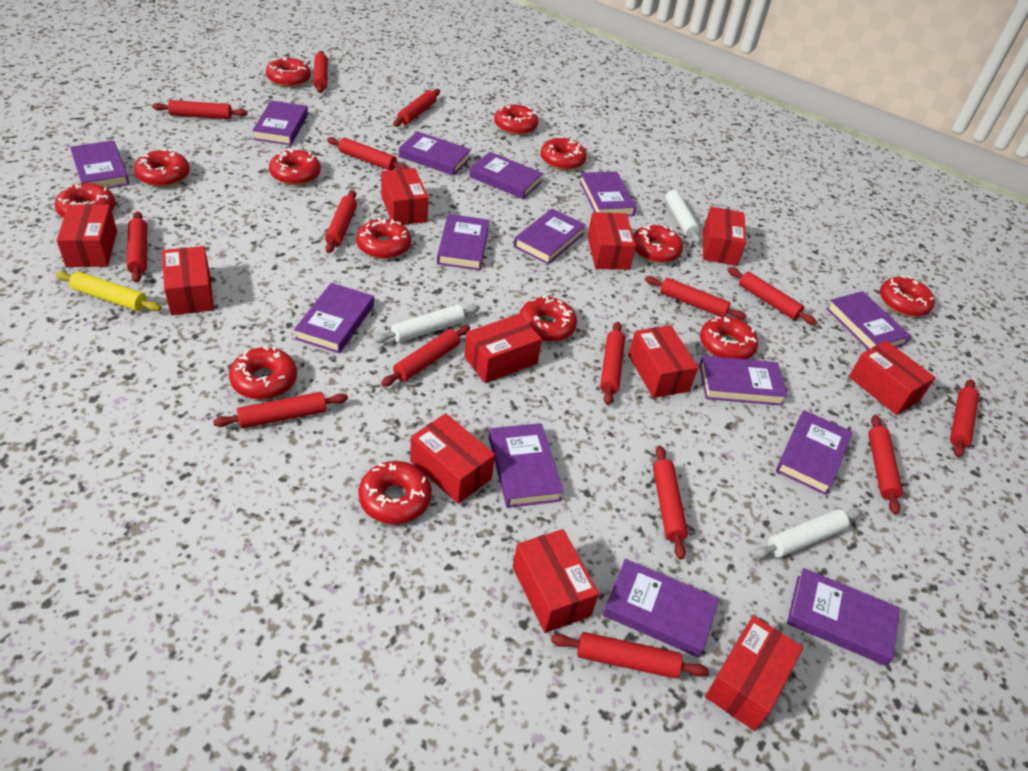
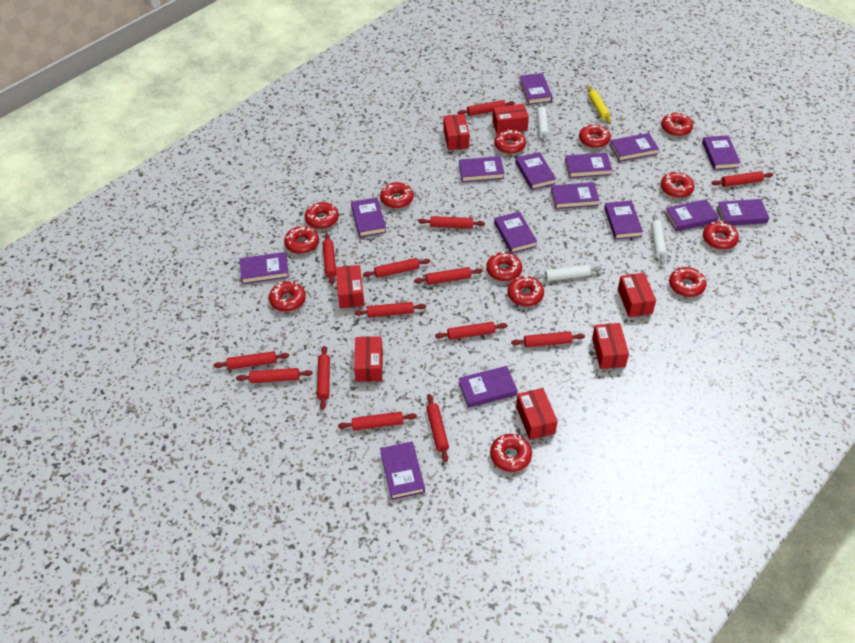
purple book: [70,140,130,189] [252,101,308,145] [294,283,374,353] [399,131,471,176] [437,214,489,270] [469,152,543,199] [489,423,564,508] [514,208,586,264] [579,171,636,216] [603,559,719,658] [699,356,788,406] [776,410,852,495] [787,568,900,666] [826,291,911,350] = 14 -> [240,252,289,284] [351,197,386,237] [380,441,425,500] [458,366,518,408] [459,156,505,182] [494,211,537,254] [516,152,556,190] [519,73,552,105] [551,182,600,209] [565,153,612,178] [604,201,643,240] [610,133,659,162] [665,199,719,232] [702,135,741,170] [716,199,769,226] = 15
red box: [57,204,117,267] [162,246,214,315] [381,168,428,225] [410,413,495,504] [464,314,542,383] [513,529,599,633] [587,212,636,270] [628,325,698,398] [703,207,746,266] [705,616,803,731] [849,340,935,415] = 11 -> [336,265,365,309] [354,336,383,382] [443,114,470,150] [492,104,529,134] [516,388,558,440] [592,323,629,369] [618,273,656,317] = 7
red rolling pin: [127,211,147,283] [152,100,248,119] [213,392,348,428] [313,51,328,93] [325,190,357,253] [327,137,409,170] [381,325,470,387] [393,89,440,127] [551,632,709,679] [600,322,625,405] [645,276,747,320] [653,445,688,559] [728,267,817,325] [868,415,903,514] [950,379,979,457] = 15 -> [214,351,289,370] [236,368,313,383] [317,346,330,410] [322,233,336,285] [338,412,417,431] [354,302,426,318] [363,258,431,278] [414,267,483,285] [418,216,485,229] [426,394,449,462] [435,322,507,340] [458,100,515,116] [511,331,585,347] [712,171,773,187] = 14

